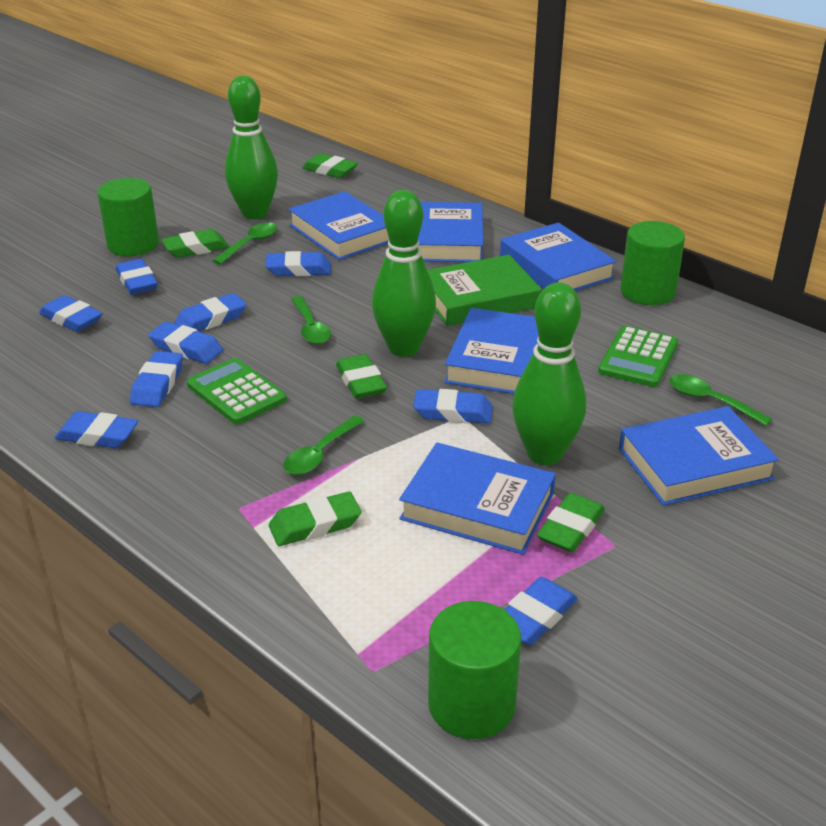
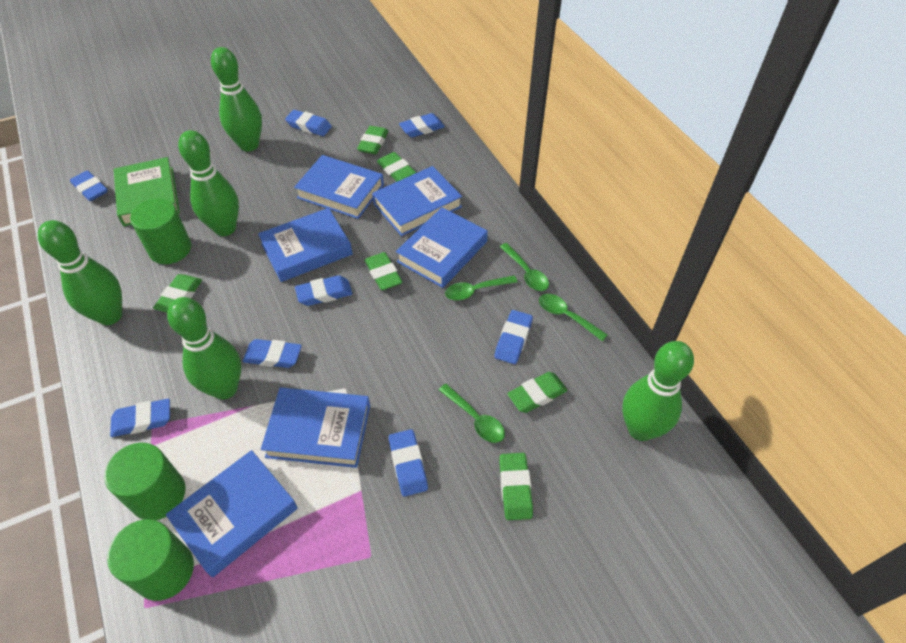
blue eraser: [39,295,103,332] [55,411,138,448] [116,259,158,295] [130,351,183,407] [148,322,223,364] [174,293,246,331] [265,251,331,276] [413,389,493,424] [505,577,578,645] = 9 -> [70,170,108,201] [110,399,170,437] [243,339,302,368] [285,110,332,136] [295,275,352,306] [389,429,428,497] [399,113,445,137] [494,310,533,364] = 8
green bowling pin: [225,76,278,219] [372,190,436,357] [512,282,586,465] = 3 -> [38,220,122,325] [167,297,241,399] [178,130,239,236] [211,47,262,151] [622,341,694,441] = 5
green calculator: [187,358,287,424] [598,326,678,387] = 2 -> none = 0
green eraser: [161,229,229,258] [269,491,361,546] [302,153,358,178] [336,354,387,399] [537,493,605,552] = 5 -> [153,274,202,313] [357,126,388,154] [365,252,402,290] [377,152,416,182] [499,453,533,520] [507,372,568,413] = 6

